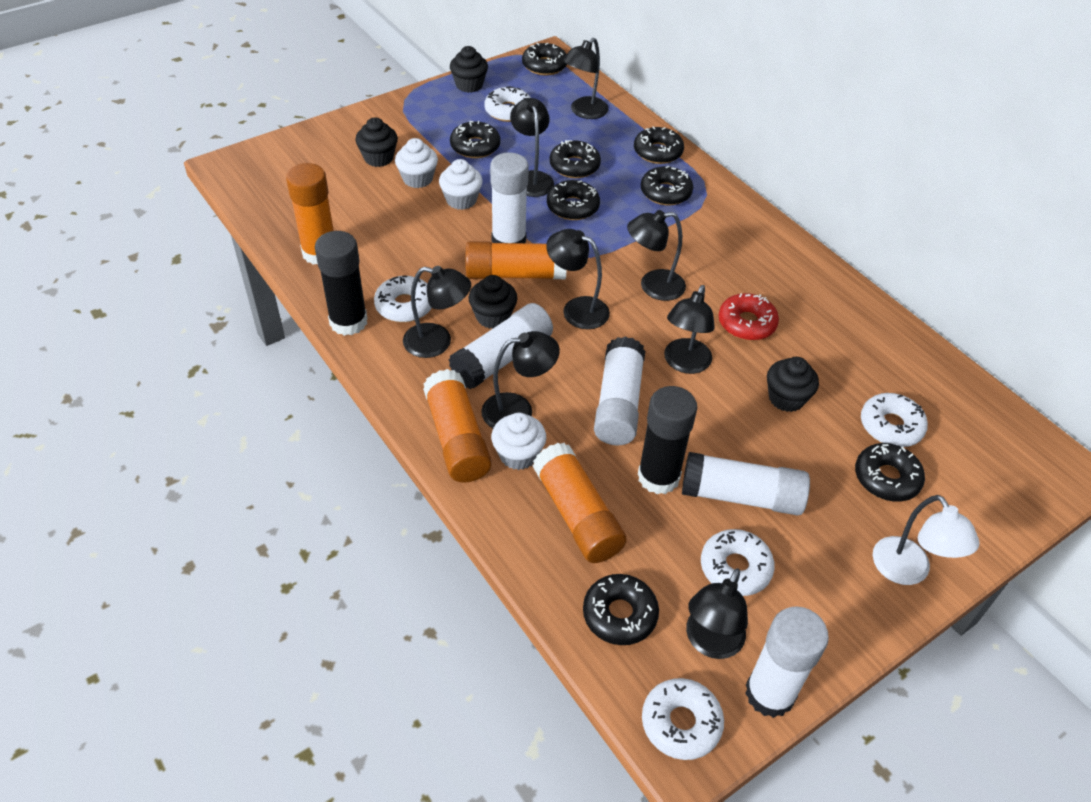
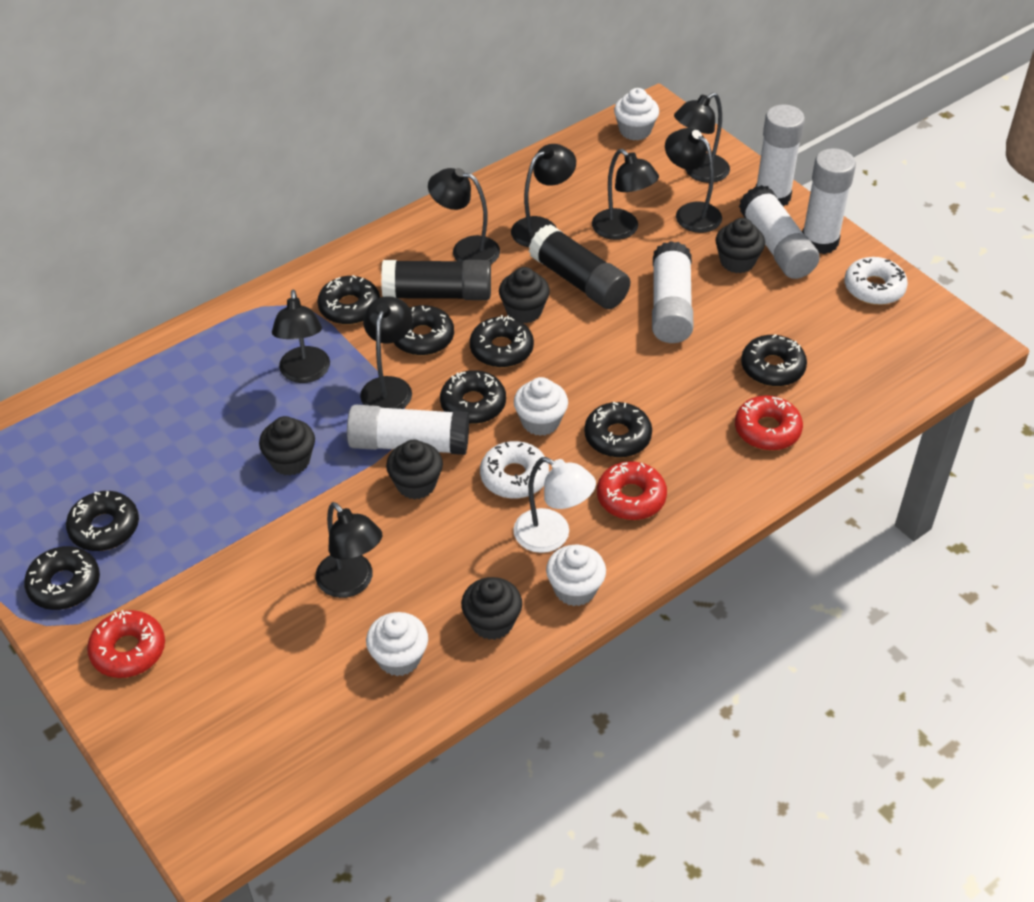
black cupcake: [355,118,398,167] [450,46,488,93] [468,275,517,329] [767,357,819,412] = 4 -> [259,416,315,476] [386,440,443,500] [461,577,522,640] [499,267,550,324] [716,218,765,273] = 5
orange glue stick: [286,163,334,264] [423,369,492,483] [466,241,567,279] [533,443,627,563] = 4 -> none = 0
red donut: [719,293,779,341] = 1 -> [87,610,165,678] [597,461,667,520] [735,395,803,451] = 3
white cupcake: [395,138,438,188] [439,159,483,210] [491,413,546,470] = 3 -> [366,612,428,676] [514,377,568,436] [546,544,606,606] [614,88,659,141] = 4
white donut: [374,276,432,322] [484,87,531,122] [642,678,724,760] [701,529,775,596] [861,393,928,447] = 5 -> [480,441,549,499] [844,257,908,305] = 2

